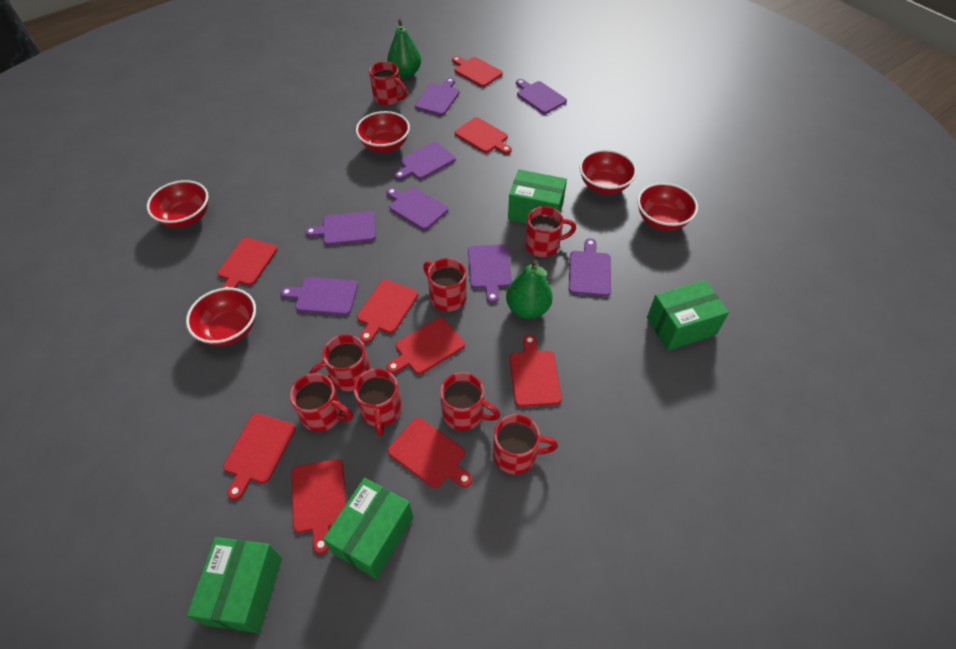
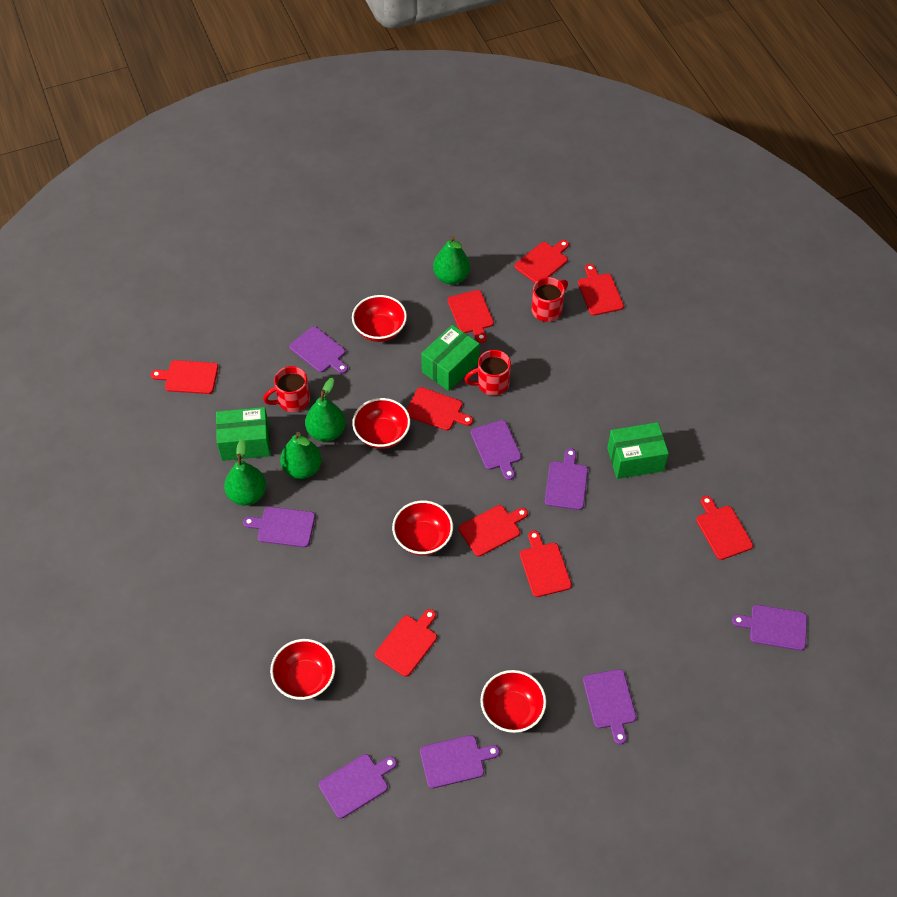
green box: [187,537,282,633] [323,478,413,579] [508,169,567,223] [647,280,729,351] = 4 -> [216,407,271,461] [421,325,480,391] [607,422,669,479] = 3
green pear: [387,19,421,78] [506,260,553,319] = 2 -> [224,439,266,505] [280,432,322,479] [305,378,346,442] [433,236,470,284] = 4
red mug: [290,373,353,432] [310,335,371,391] [354,369,402,436] [369,62,407,105] [423,258,467,312] [440,372,500,431] [493,414,558,475] [525,206,576,257] = 8 -> [263,366,310,412] [465,350,511,395] [531,277,568,322] = 3

